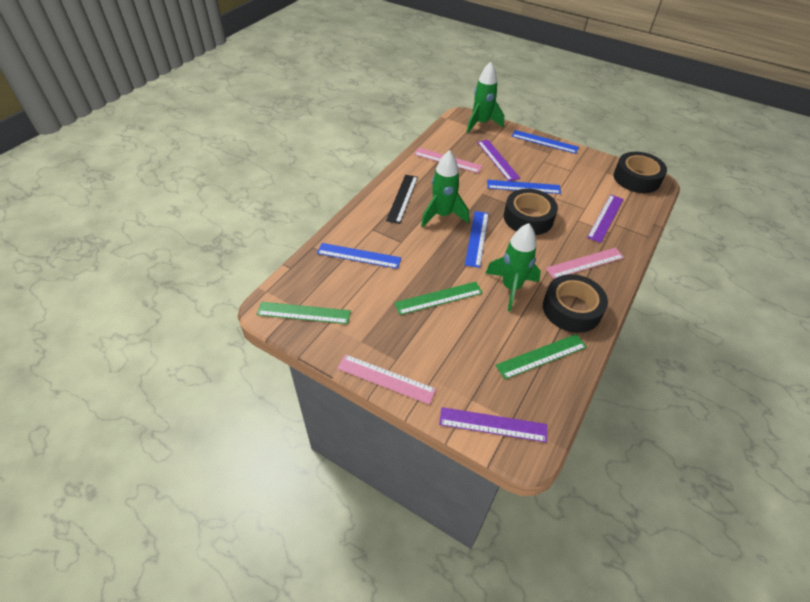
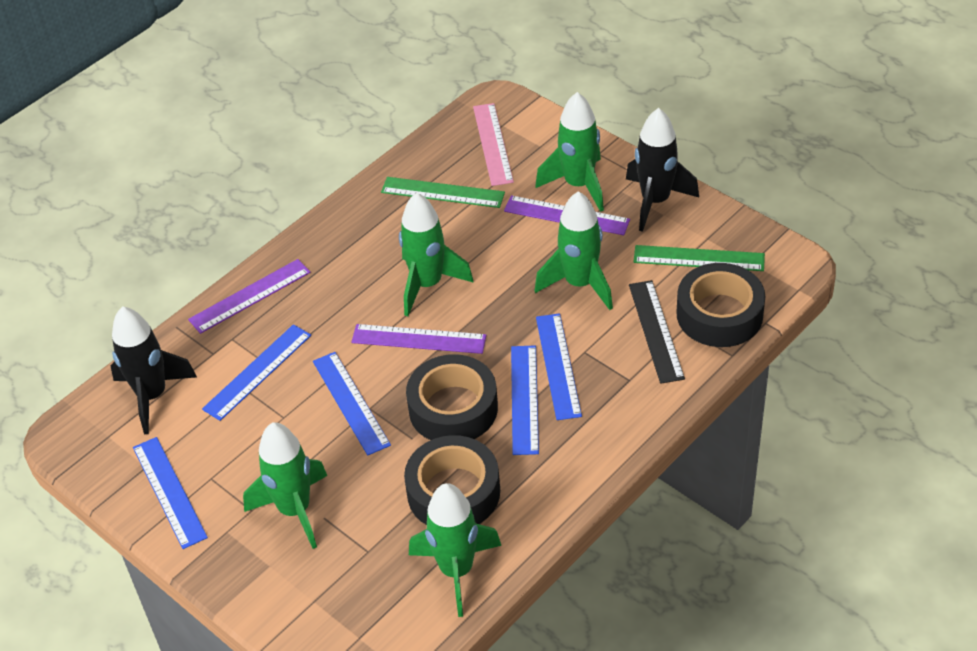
black rocket: none = 0 -> [110,306,197,434] [626,108,699,232] = 2
blue ruler: [317,243,401,269] [465,211,489,268] [487,180,561,194] [511,130,579,154] = 4 -> [133,437,208,549] [202,324,311,421] [313,352,391,456] [511,345,539,455] [536,313,582,420] = 5
green rocket: [421,150,469,227] [467,62,504,133] [485,223,541,312] = 3 -> [243,422,327,549] [399,192,474,316] [409,483,501,617] [535,92,604,212] [535,191,613,310] = 5
green ruler: [257,302,351,324] [394,282,483,315] [496,334,587,379] = 3 -> [381,177,505,208] [634,245,765,271] = 2
pink ruler: [337,354,436,405] [414,148,483,173] [546,248,624,279] = 3 -> [473,103,514,186] = 1

